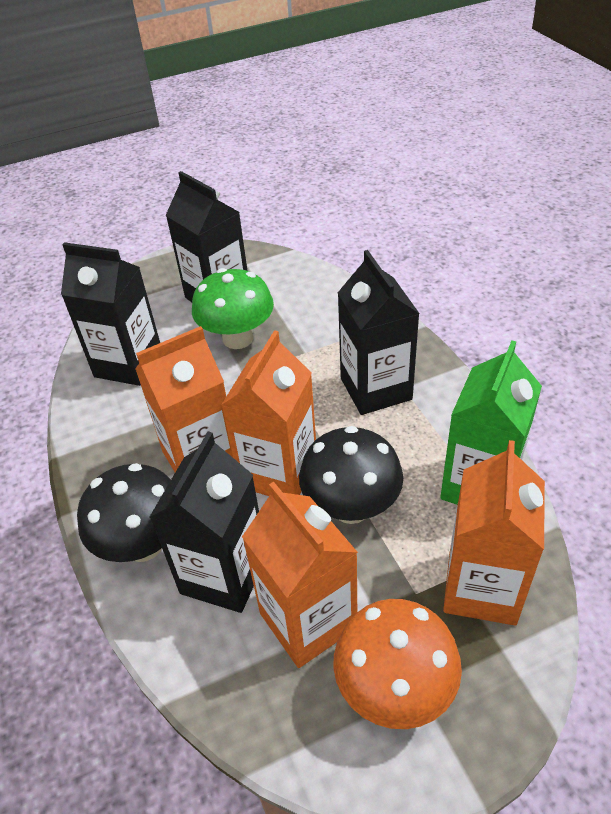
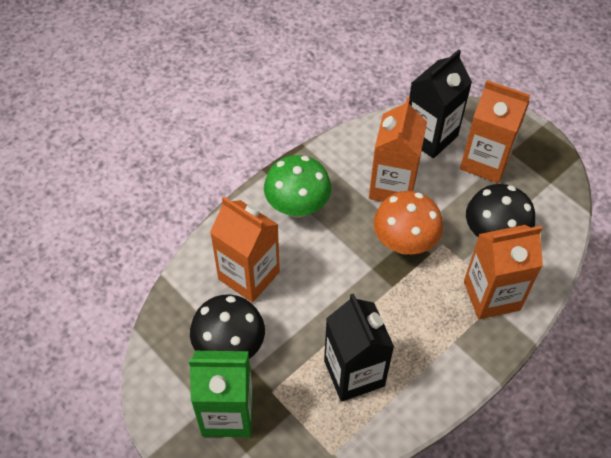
black carton: [61,242,160,386] [149,432,259,613] [166,171,247,302] [338,250,420,415] = 4 -> [324,293,394,402] [409,49,472,158] = 2

